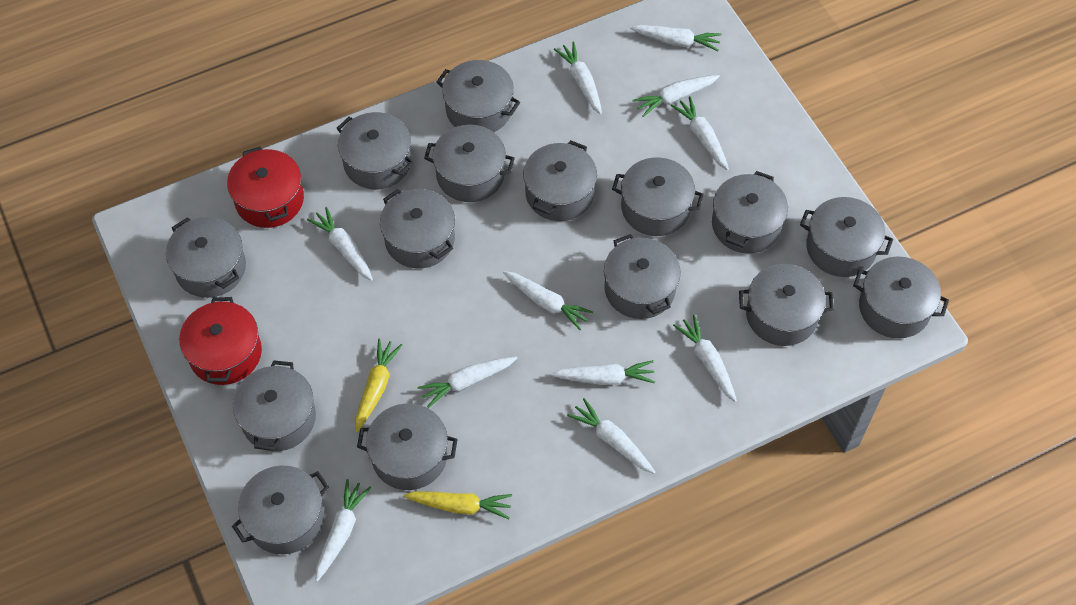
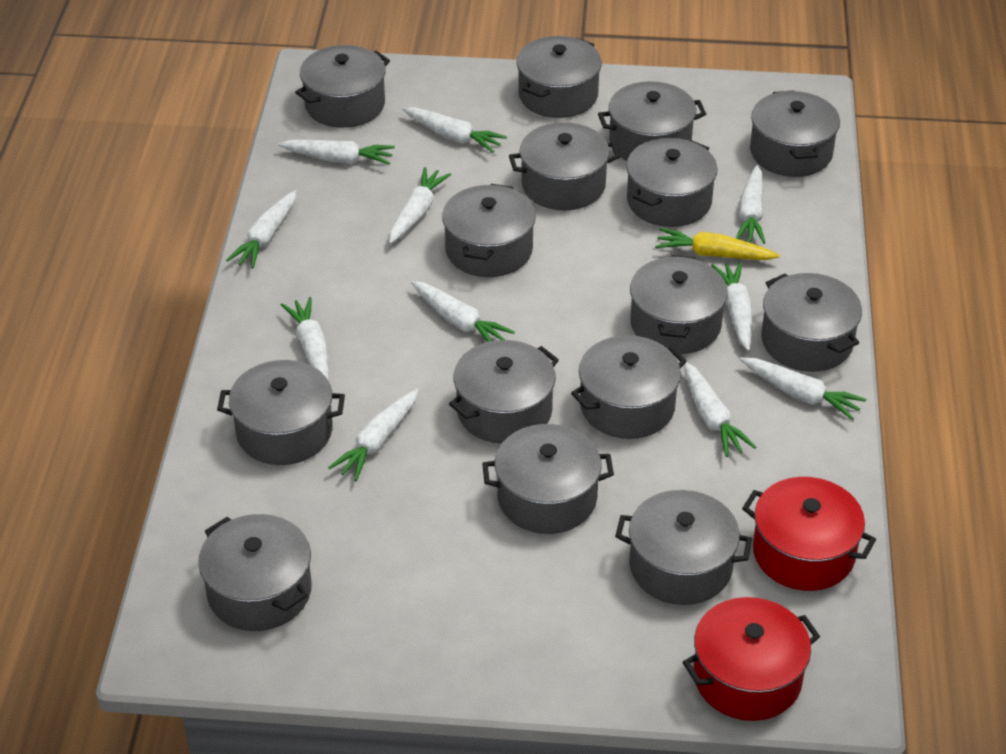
yellow carrot: [355,339,402,432] [403,491,512,519] = 2 -> [655,228,780,260] = 1

